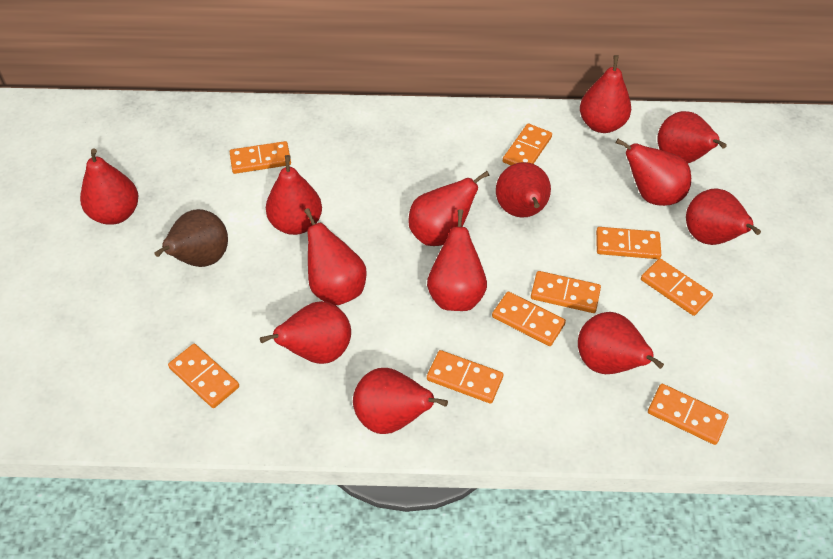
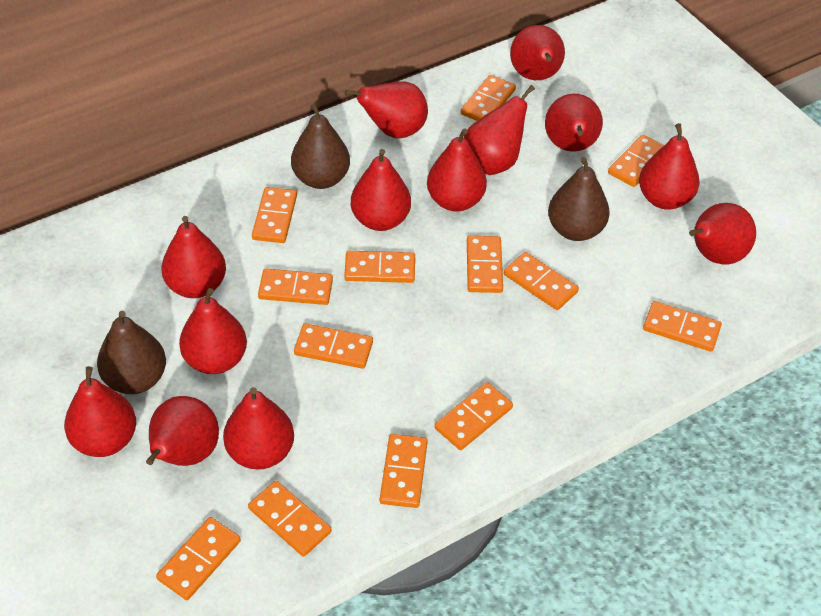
brown pear: [154,209,228,267] = 1 -> [97,311,166,394] [291,103,350,189] [548,157,610,241] = 3
orange domino: [168,344,239,408] [230,141,291,174] [427,350,503,404] [492,292,566,346] [503,124,552,165] [531,271,601,313] [596,227,661,259] [641,259,713,316] [648,384,729,445] = 9 -> [156,517,241,600] [248,480,331,557] [252,187,297,243] [258,268,333,305] [294,323,373,369] [344,251,415,283] [380,434,428,508] [435,382,513,450] [461,75,516,121] [467,236,503,293] [504,252,579,310] [608,135,664,187] [643,301,722,352] = 13

